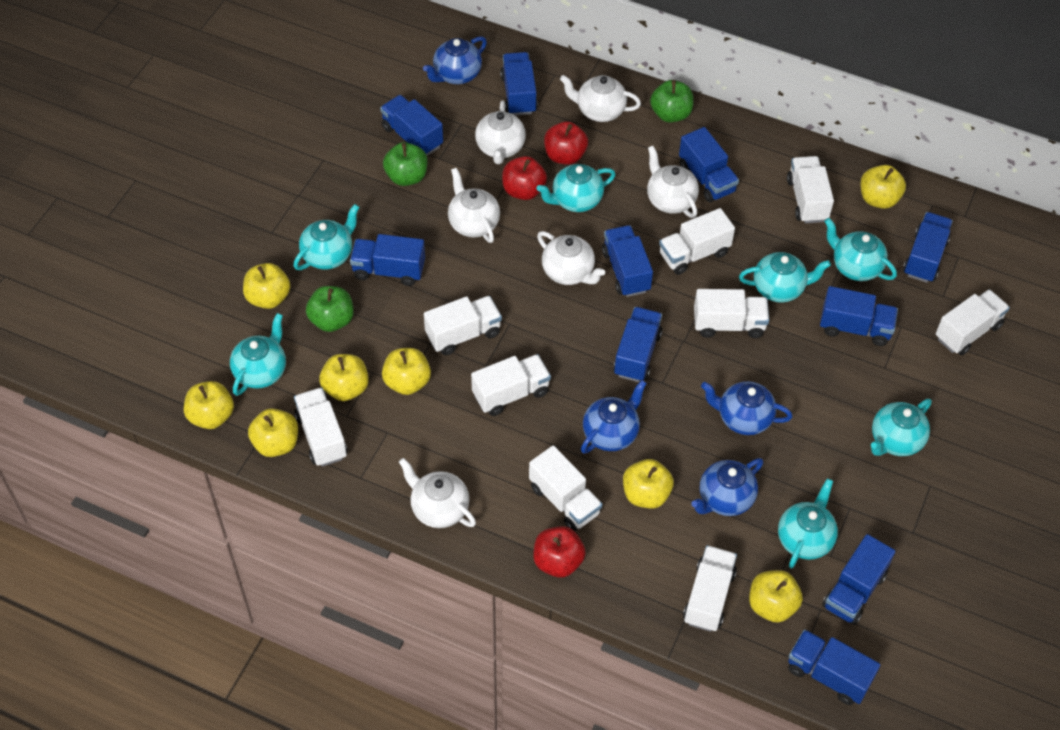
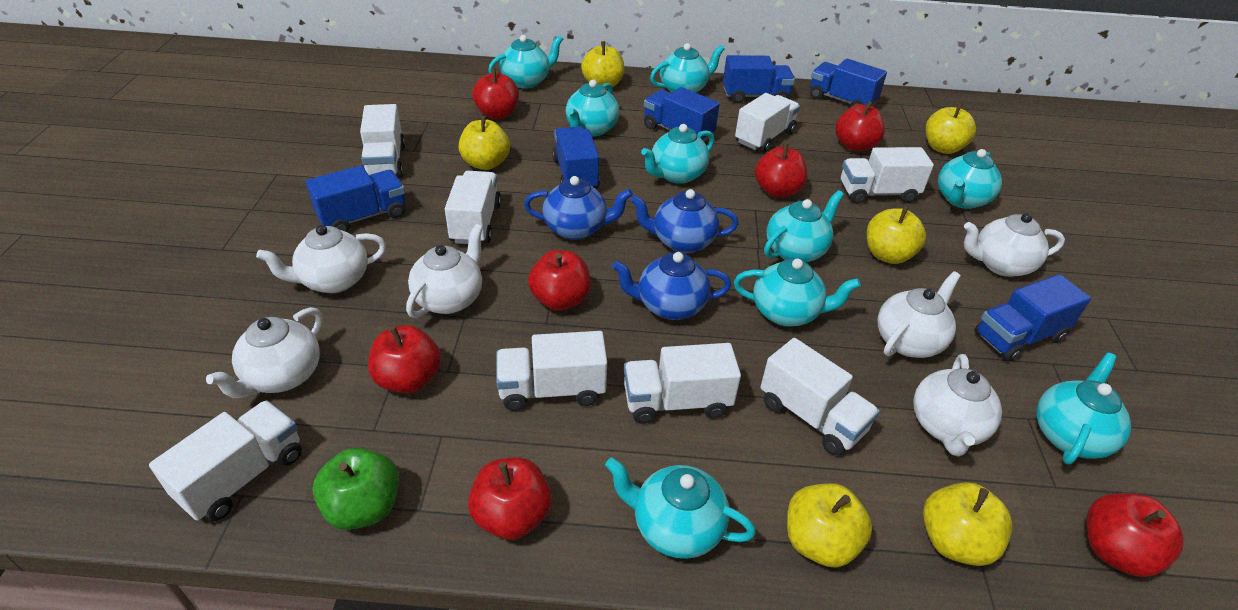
blue teapot: [423,36,487,84] [581,380,647,454] [691,458,763,516] [701,381,793,435] = 4 -> [524,176,633,240] [612,252,731,320] [631,189,738,253] = 3
blue truck: [350,234,425,286] [380,95,443,156] [500,52,538,115] [602,225,653,297] [613,307,662,382] [679,127,739,203] [788,629,880,705] [820,286,898,346] [822,534,896,625] [903,212,953,283] = 10 -> [306,165,406,232] [552,126,600,189] [644,87,720,141] [723,55,795,103] [810,59,887,107] [974,274,1091,362] = 6
green apple: [306,286,354,332] [383,142,428,186] [650,80,694,123] = 3 -> [313,447,399,530] = 1
red apple: [502,156,547,200] [533,526,586,578] [544,121,588,165] = 3 -> [368,325,441,393] [468,457,552,540] [472,69,519,119] [528,250,591,311] [755,143,807,198] [835,101,885,151] [1087,493,1184,577] = 7
turquoise teapot: [230,313,286,396] [293,204,360,270] [536,164,616,212] [739,252,831,303] [778,478,838,568] [824,218,897,281] [871,399,932,456] = 7 -> [488,35,563,89] [566,80,620,136] [605,457,756,559] [641,124,714,184] [650,43,725,93] [734,259,861,326] [764,190,844,262] [938,149,1002,209] [1036,353,1131,464] = 9
white truck: [294,387,347,467] [424,296,502,355] [471,354,551,416] [529,445,602,531] [659,208,735,275] [683,545,737,632] [694,289,769,338] [787,156,834,223] [936,289,1010,355] = 9 -> [149,400,302,521] [360,104,405,178] [445,171,501,244] [496,331,607,411] [624,343,741,424] [735,93,800,153] [760,338,880,456] [841,147,934,204] = 8
yellow apple: [184,381,234,429] [243,263,291,309] [248,408,298,457] [319,354,369,401] [382,348,431,395] [623,459,674,509] [749,570,803,623] [860,165,906,209] = 8 -> [458,116,510,170] [581,41,624,89] [787,483,872,568] [867,205,926,264] [923,482,1012,566] [926,103,976,154] = 6

